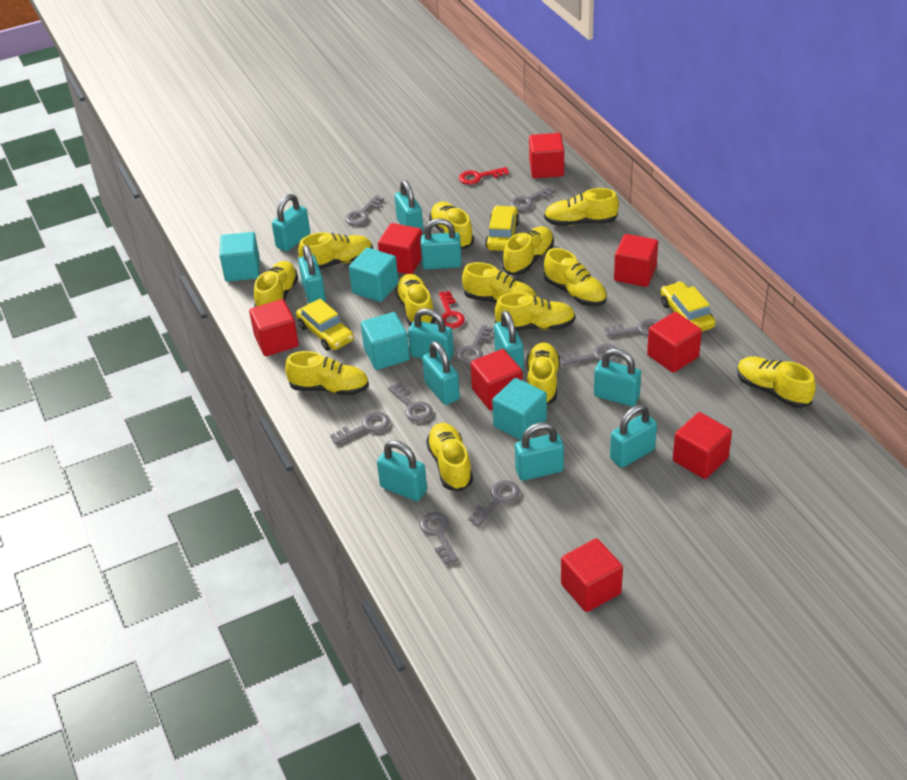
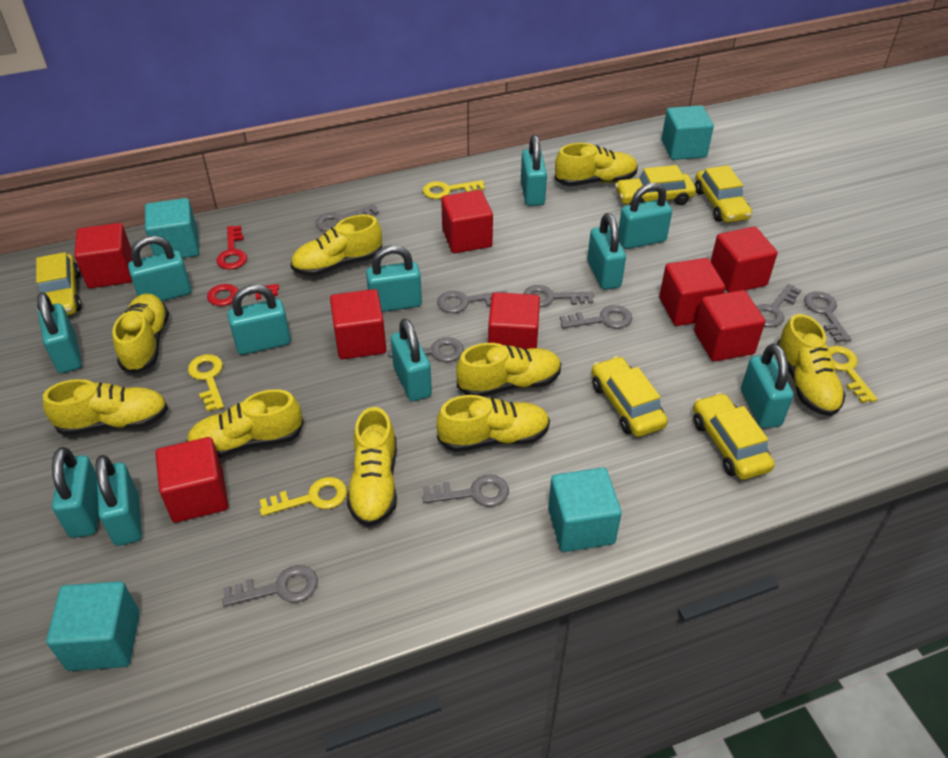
yellow car: [296,299,354,351] [485,205,519,251] [661,281,716,332] = 3 -> [36,252,82,316] [591,356,668,437] [615,165,696,205] [693,393,775,480] [695,165,752,223] = 5
yellow key: none = 0 -> [188,354,224,412] [260,477,347,516] [423,180,485,199] [828,346,877,403] = 4
yellow shoe: [254,261,298,307] [285,351,369,396] [298,232,373,269] [395,274,435,326] [426,423,473,491] [429,202,474,249] [462,262,537,303] [495,292,576,331] [502,226,554,275] [527,342,560,405] [544,188,619,226] [544,248,607,306] [737,356,816,408] = 13 -> [43,379,168,436] [112,293,169,374] [186,389,304,458] [291,214,382,276] [347,407,397,526] [436,395,550,452] [456,343,561,397] [555,143,638,186] [777,314,846,416] = 9

